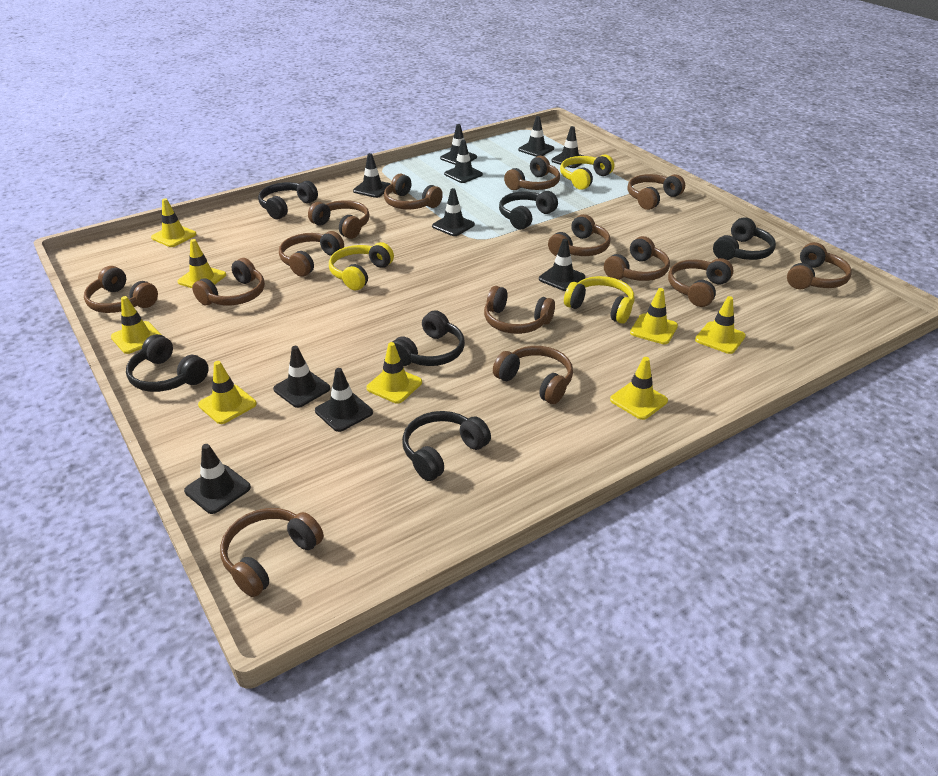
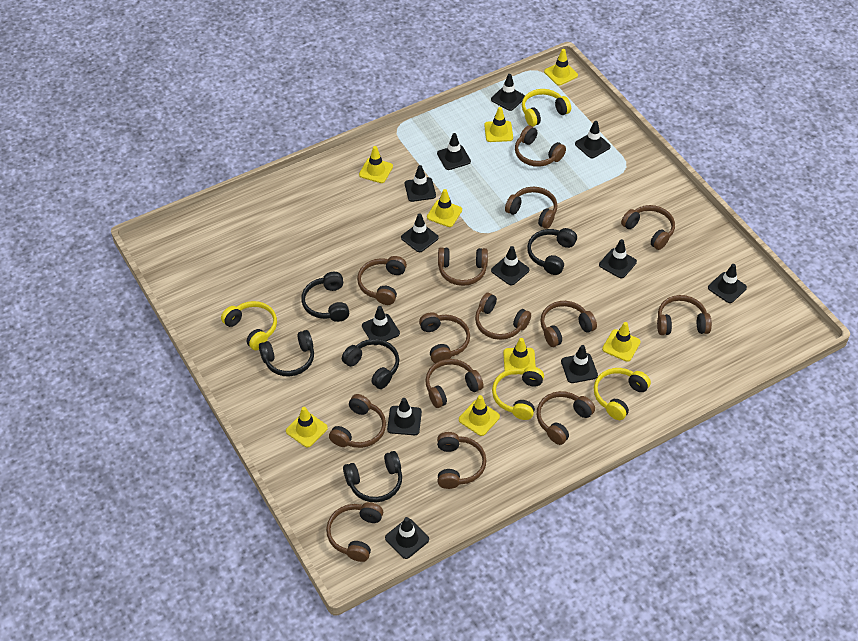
black headphones: [126,334,209,392] [258,181,318,219] [393,310,465,366] [402,411,491,481] [499,191,558,230] [713,217,776,260] = 6 -> [259,330,314,376] [301,272,349,322] [342,339,399,389] [343,451,402,503] [527,228,577,275] = 5
black traffic cone: [184,444,251,514] [273,346,330,408] [315,368,373,432] [353,153,391,198] [432,188,475,236] [440,124,477,165] [444,140,483,183] [518,116,554,157] [539,239,585,291] [551,126,583,168] = 10 -> [362,306,400,345] [385,517,429,559] [387,398,422,435] [401,213,439,252] [405,165,436,202] [437,133,471,170] [491,74,525,111] [491,246,529,286] [561,345,598,383] [575,121,611,158] [599,239,637,278] [708,264,747,303] = 12
yellow headphones: [329,242,394,290] [560,155,614,190] [564,276,634,324] = 3 -> [221,301,277,350] [492,367,544,420] [522,89,571,127] [594,368,651,420] = 4

